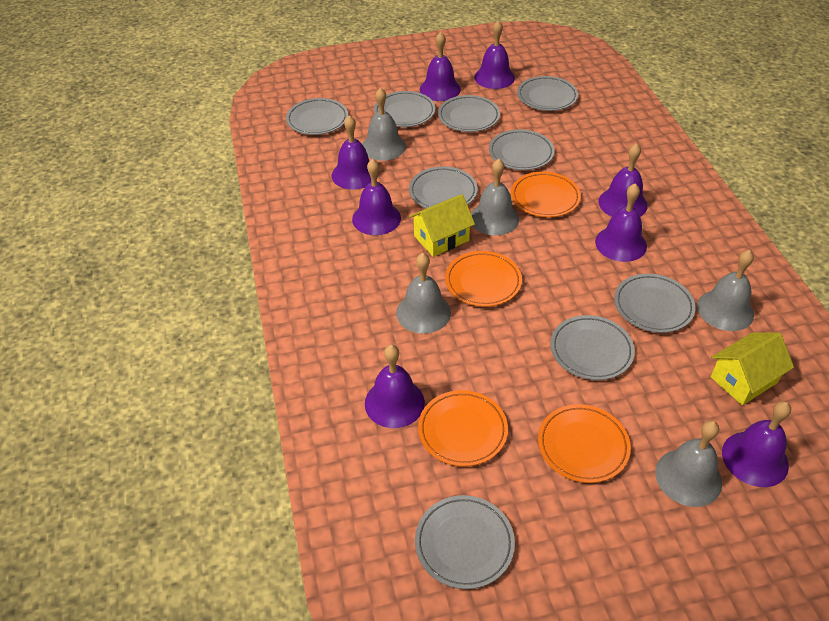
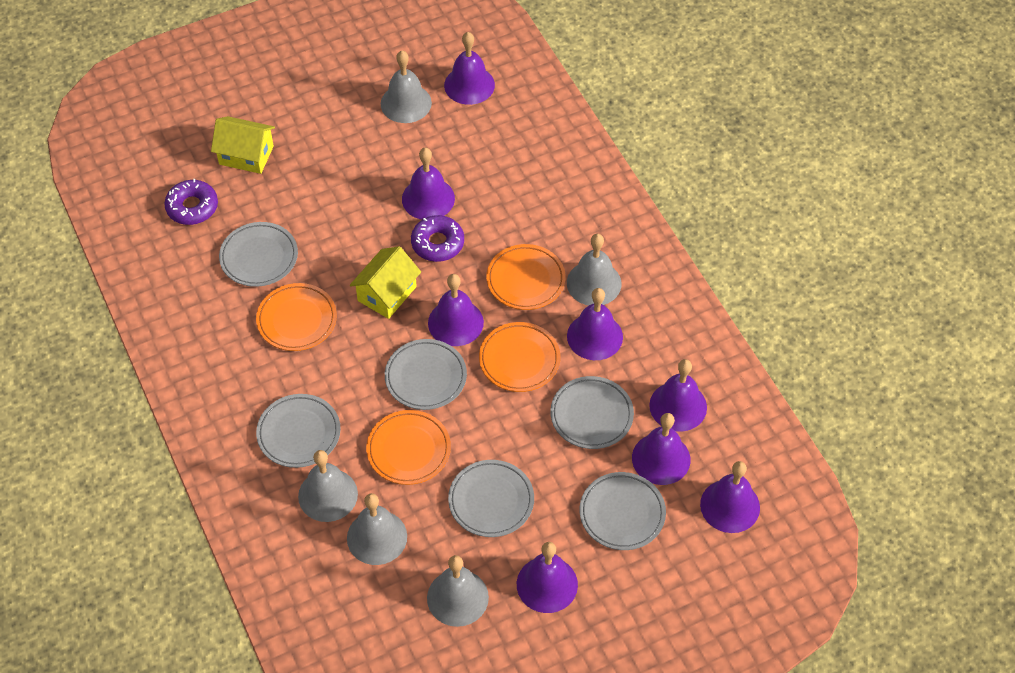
grey plate: [286,98,348,135] [374,91,435,127] [409,166,478,208] [415,495,515,589] [438,95,500,132] [489,129,555,170] [517,76,578,111] [550,315,635,380] [614,274,696,333] = 9 -> [219,222,298,287] [256,394,341,468] [385,339,467,410] [448,460,534,537] [550,376,634,449] [579,472,666,550] = 6
purple donut: none = 0 -> [164,179,218,225] [411,215,464,262] = 2

